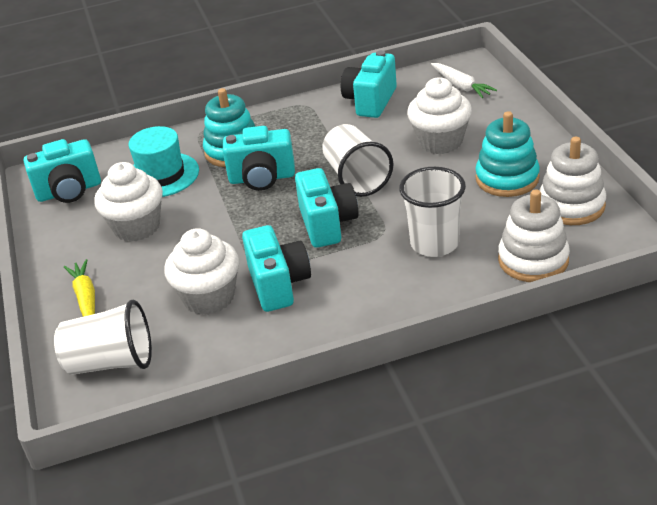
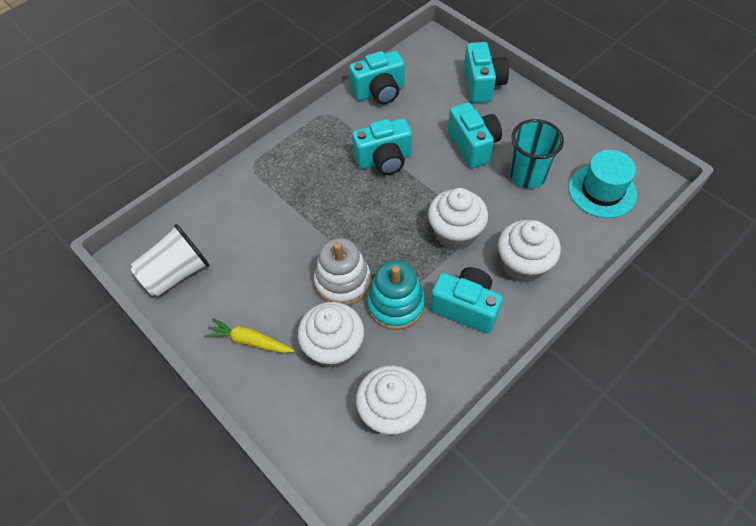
turquoise cup: none = 0 -> [509,119,564,188] = 1
turquoise stacking toy: [203,88,255,167] [475,111,540,197] = 2 -> [367,261,425,330] = 1
white carrot: [431,63,497,98] = 1 -> none = 0
white cup: [54,300,152,375] [322,124,394,197] [399,167,466,257] = 3 -> [131,224,210,297] = 1
white cupcake: [94,162,163,242] [164,228,239,315] [407,77,472,154] = 3 -> [298,302,364,368] [356,365,427,435] [428,188,488,250] [498,220,561,283] = 4
white stacking toy: [498,189,570,282] [539,137,606,225] = 2 -> [314,238,371,306] = 1

